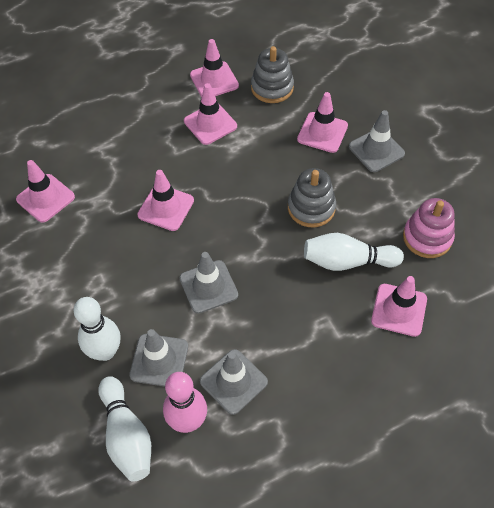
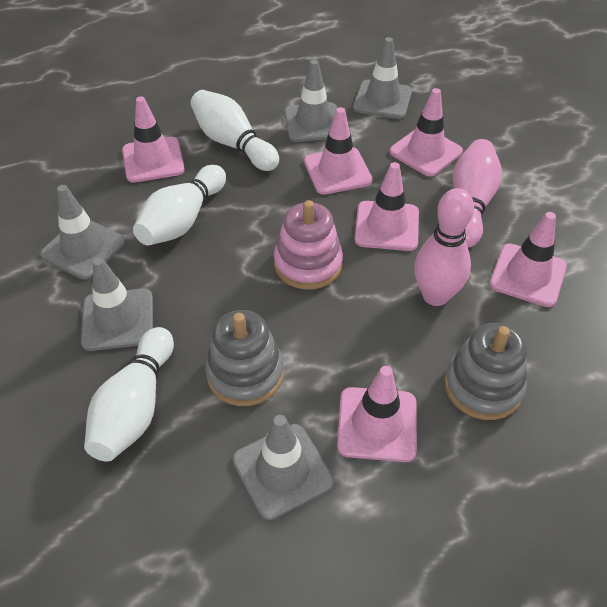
grey traffic cone: [129,329,188,387] [180,252,238,314] [200,349,268,415] [349,110,405,172] = 4 -> [40,185,125,279] [81,257,153,351] [232,415,334,520] [284,60,337,142] [353,37,412,119] = 5
pink bowling pin: [163,372,207,433] = 1 -> [414,188,474,306] [452,139,502,248] = 2

